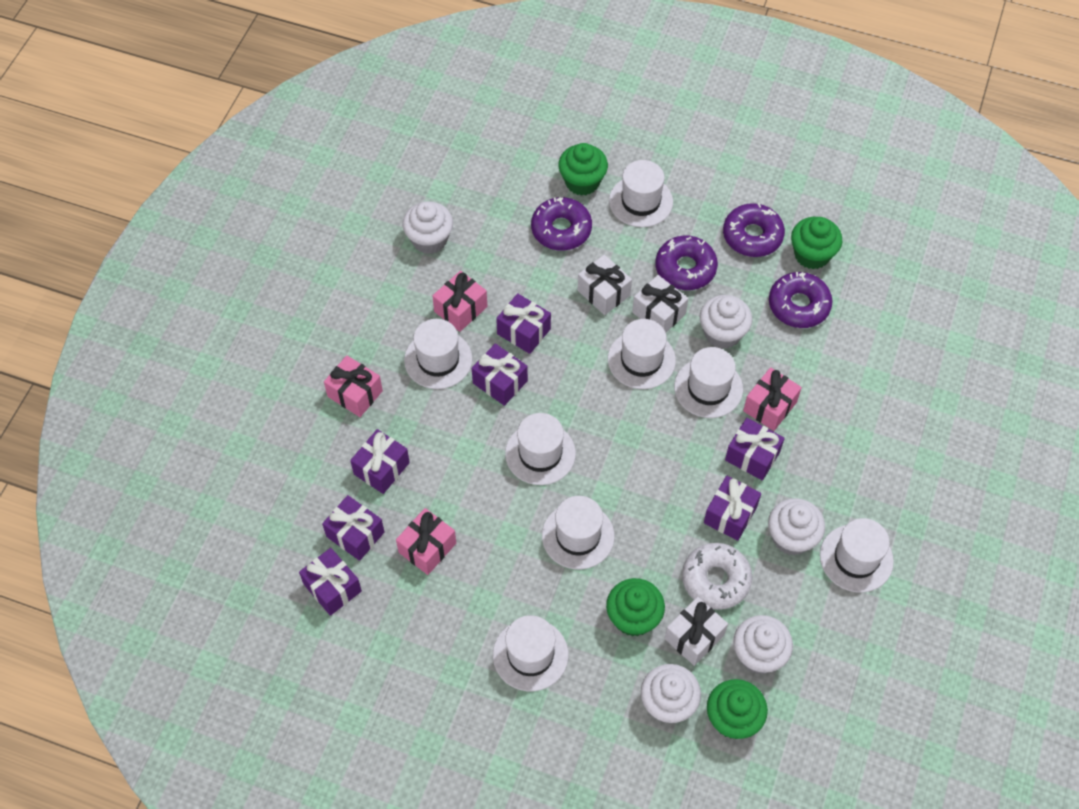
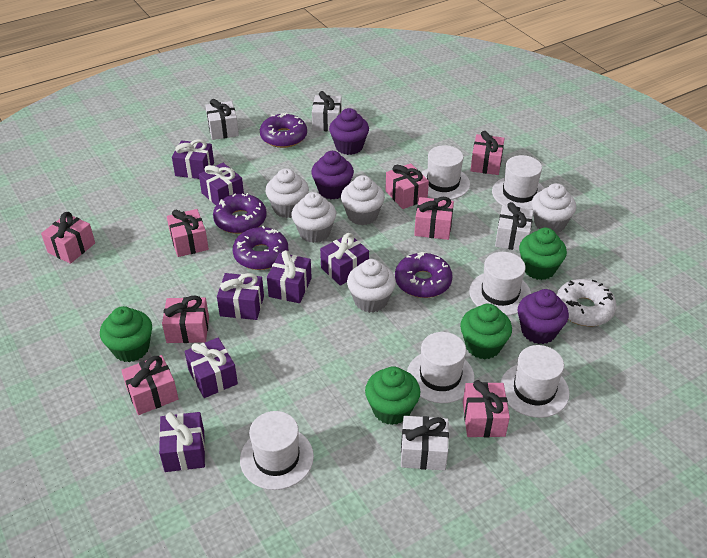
pink gift: [324,356,383,417] [396,508,456,575] [432,271,487,332] [743,367,802,431] = 4 -> [41,212,95,264] [121,355,179,415] [162,295,209,343] [167,209,209,257] [385,163,429,209] [414,197,454,240] [463,380,510,437] [470,131,504,175] = 8
purple cupcake: none = 0 -> [311,151,354,199] [329,108,369,155] [517,289,569,344] = 3
white gift: [578,255,632,315] [632,275,688,332] [665,597,728,666] = 3 -> [205,99,239,140] [312,91,342,131] [401,416,449,471] [495,202,533,251] = 4
white hat: [404,319,472,389] [493,615,568,691] [505,413,576,485] [542,496,615,569] [608,319,676,389] [609,160,673,227] [674,347,743,418] [820,518,894,592] = 8 -> [240,411,314,490] [407,332,475,403] [421,145,470,200] [469,252,531,316] [492,155,544,210] [500,345,570,418] = 6

